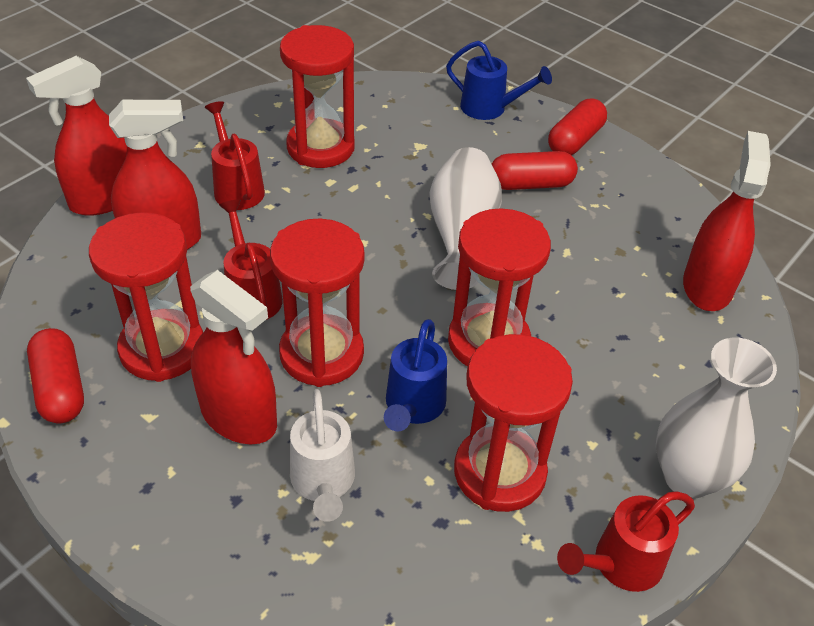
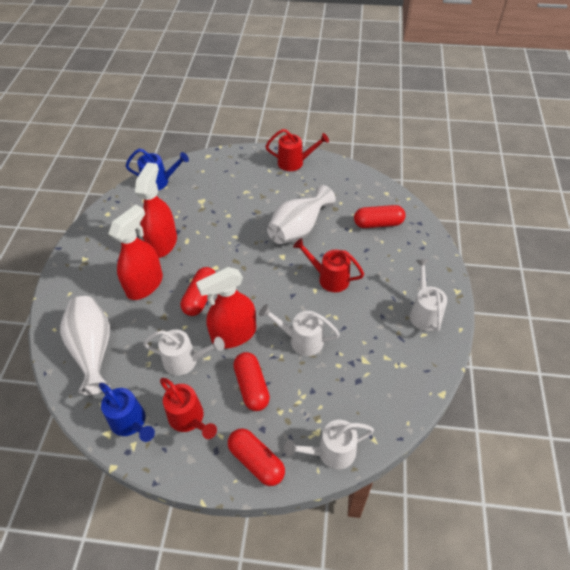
red capsule: [27,328,84,423] [492,151,578,190] [548,99,607,155] = 3 -> [181,267,216,316] [228,429,285,486] [233,352,270,411] [354,205,406,228] = 4
red hourglass: [89,212,203,382] [270,218,365,387] [280,25,354,168] [448,208,551,366] [454,334,573,512] = 5 -> none = 0
red spray bottle: [26,56,127,216] [109,100,201,250] [190,270,277,444] [683,131,771,311] = 4 -> [108,205,163,300] [135,162,177,258] [196,267,256,349] = 3
white watering can: [290,389,355,522] = 1 -> [143,330,225,376] [259,304,340,356] [284,420,374,469] [410,259,447,332] = 4

